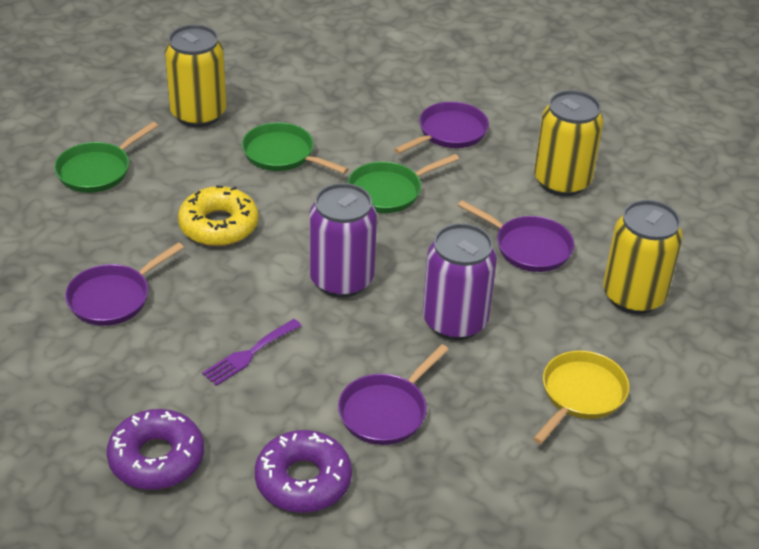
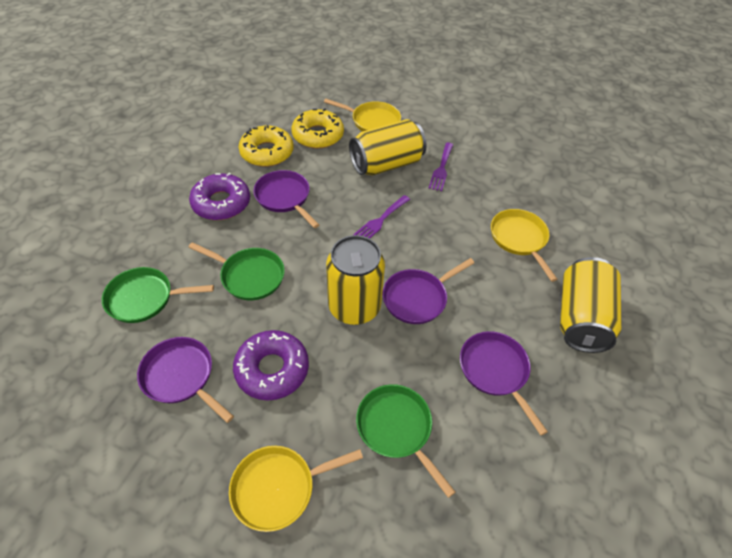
purple can: [309,183,377,298] [423,223,497,340] = 2 -> none = 0
purple fork: [202,319,302,386] = 1 -> [353,195,410,239] [429,143,453,191] = 2
yellow donut: [178,185,259,246] = 1 -> [239,125,294,167] [291,108,344,149] = 2
yellow pan: [533,351,629,444] = 1 -> [229,446,363,532] [324,99,401,131] [491,209,558,282] = 3

